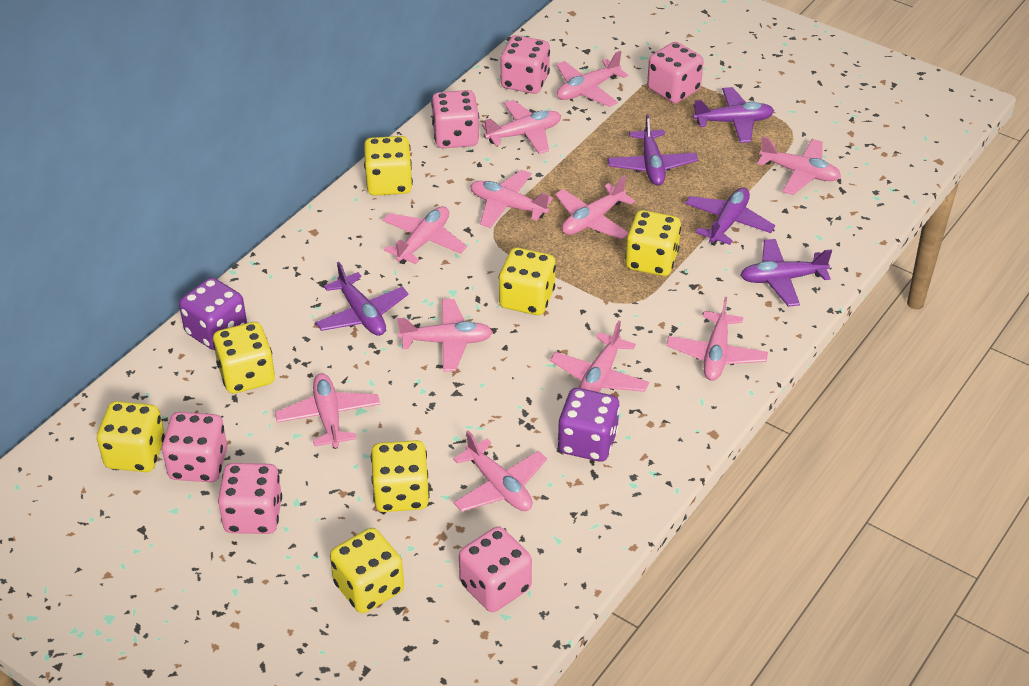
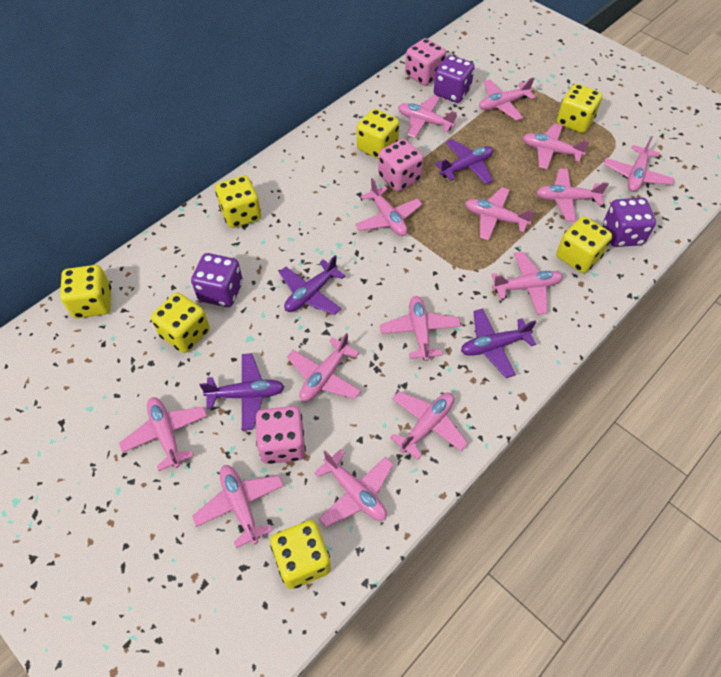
pink dice: [162,412,227,482] [218,463,282,534] [431,90,479,148] [459,526,532,612] [500,35,550,94] [647,42,704,103] = 6 -> [255,406,306,464] [378,139,424,191] [405,38,446,86] = 3
pink plane: [275,373,380,449] [382,206,467,264] [397,299,493,372] [453,431,547,512] [470,170,553,228] [482,100,561,154] [550,320,649,392] [555,175,635,240] [556,51,628,107] [666,297,768,381] [757,136,841,195] = 11 -> [119,397,207,471] [192,465,284,548] [287,333,361,402] [314,449,394,527] [355,178,422,236] [380,296,461,361] [390,391,468,460] [398,95,457,138] [465,187,535,240] [479,77,536,121] [491,252,563,315] [523,123,590,169] [536,168,609,222] [604,136,674,192] = 14
purple dice: [179,277,247,350] [558,388,620,462] = 2 -> [191,253,243,307] [434,55,475,103] [603,198,656,247] = 3
purple plane: [316,262,408,336] [608,114,698,186] [685,188,775,246] [693,87,774,143] [741,239,832,307] = 5 -> [200,353,284,431] [279,255,346,315] [435,139,493,184] [461,309,536,378] = 4

